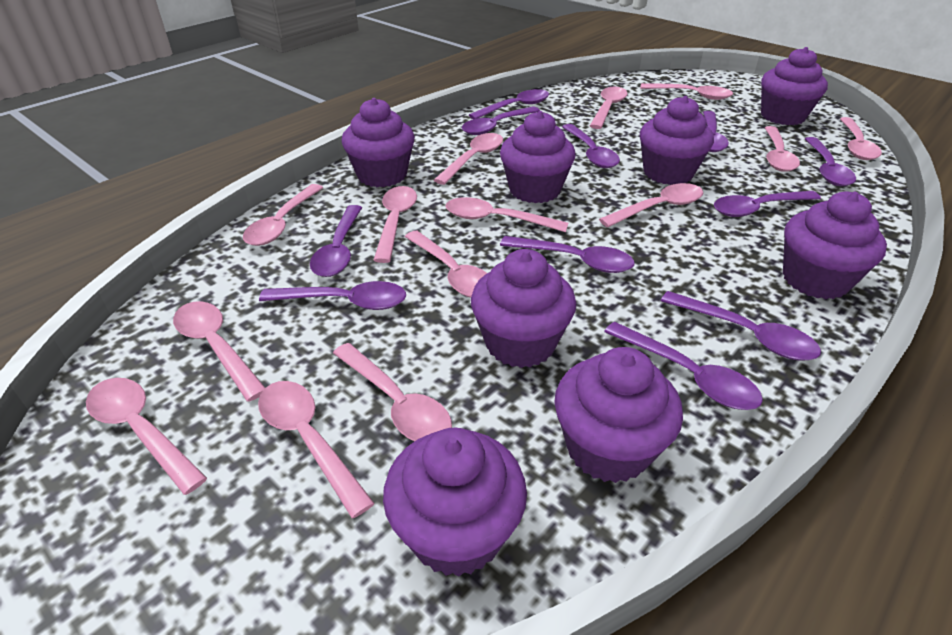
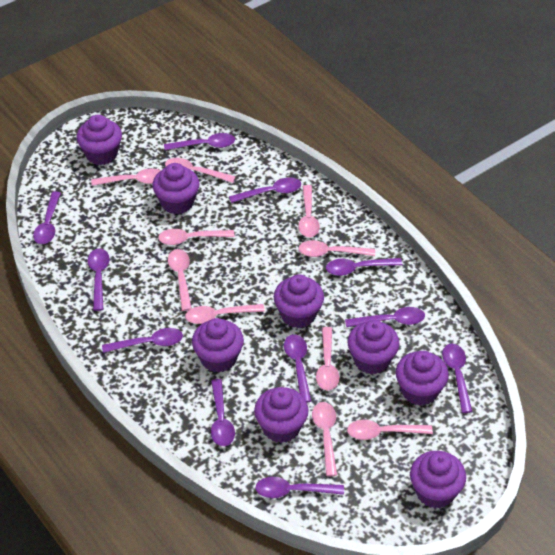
pink spoon: [86,378,207,495] [173,301,265,402] [243,184,323,246] [258,381,375,518] [333,343,452,441] [374,186,417,263] [405,231,487,298] [434,133,503,185] [445,197,568,232] [590,87,628,129] [599,183,703,227] [640,83,733,100] [765,126,800,172] [840,117,882,160] = 14 -> [91,168,161,186] [158,229,235,245] [165,158,235,183] [168,249,192,311] [185,304,265,324] [298,185,320,237] [298,240,375,257] [312,402,337,476] [316,327,339,390] [347,420,433,440] = 10

